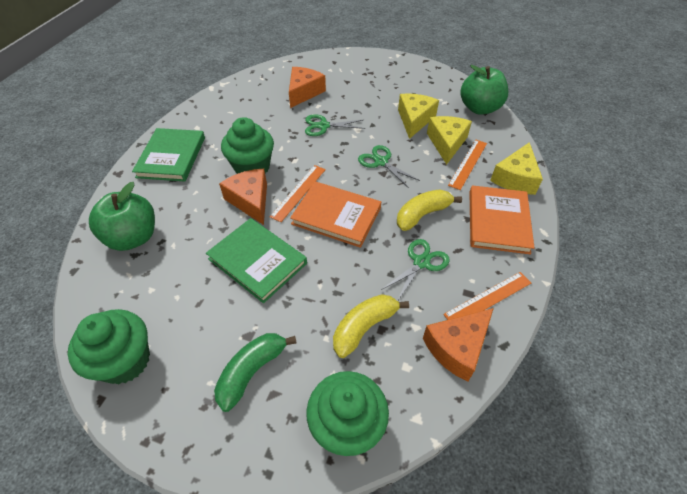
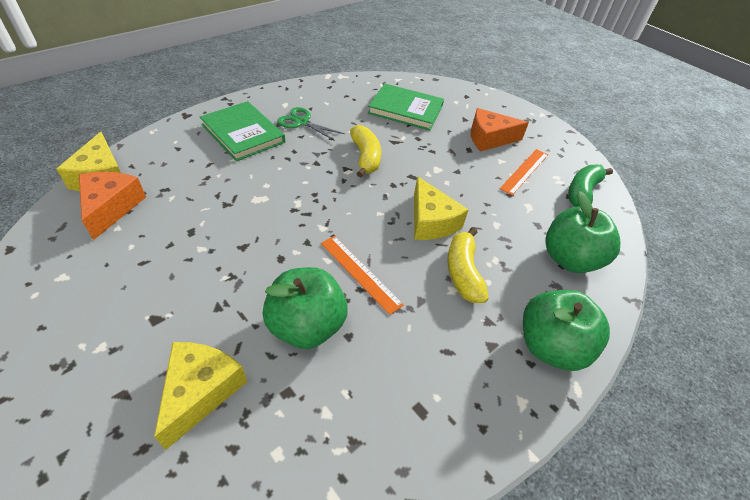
green apple: [89,182,155,251] [460,65,508,115] = 2 -> [263,267,348,349] [523,290,610,371] [545,191,621,273] = 3
green cupcake: [68,309,150,384] [221,117,274,174] [306,371,389,456] = 3 -> none = 0
green scissors: [305,114,365,136] [358,145,420,188] [381,239,450,300] = 3 -> [277,107,345,141] = 1
orange book: [290,181,381,248] [469,185,535,254] = 2 -> none = 0
orange cheese: [219,169,267,225] [289,67,326,108] [423,308,494,382] = 3 -> [79,172,146,240] [471,108,529,152] = 2
orange ruler: [270,165,326,222] [443,272,531,320] [448,139,487,190] = 3 -> [321,236,404,315] [500,149,548,195] = 2

